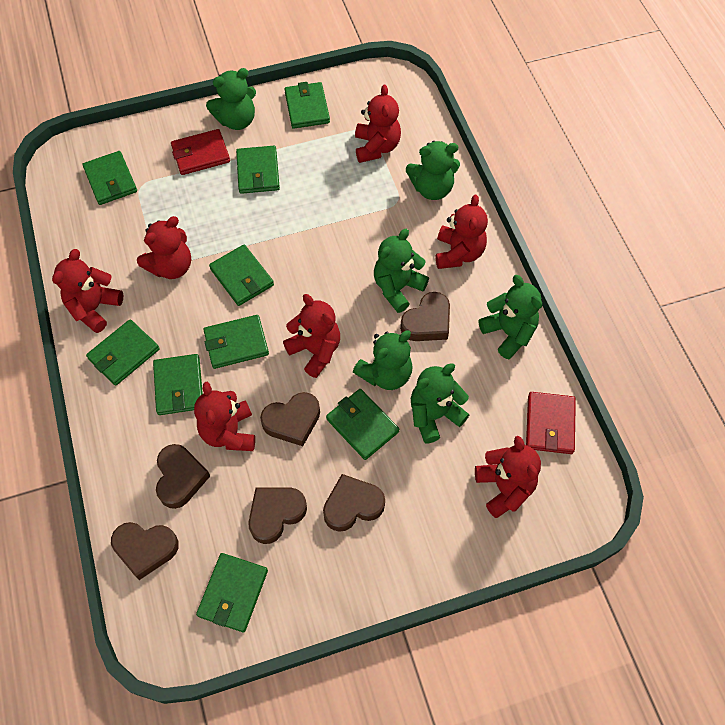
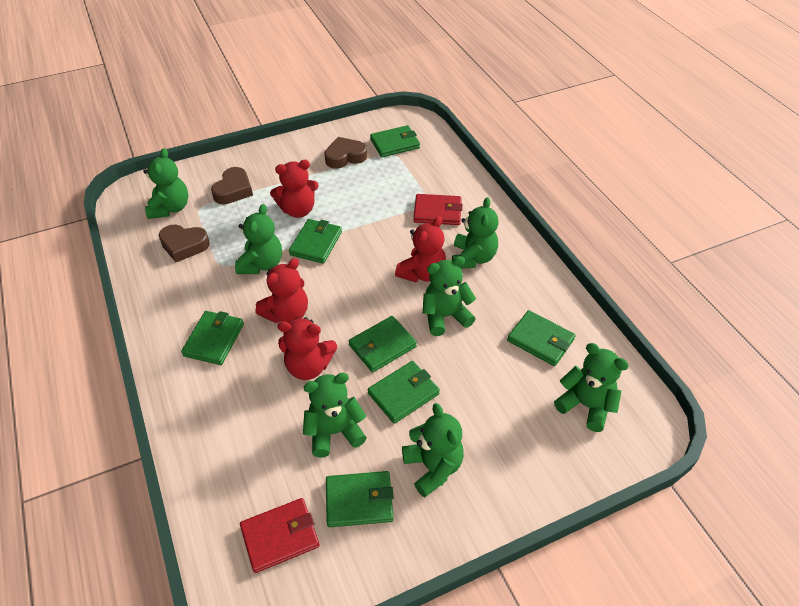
brown heart: [111,522,179,580] [156,444,210,509] [248,488,307,544] [260,392,320,446] [323,474,385,532] [400,292,450,341] = 6 -> [159,225,210,262] [211,167,253,204] [324,137,367,169] = 3
green teddy bear: [206,68,256,130] [353,331,413,390] [374,229,429,313] [406,141,460,200] [411,363,469,443] [479,275,542,359] = 6 -> [143,148,188,219] [235,204,282,274] [303,373,367,457] [402,403,464,497] [423,256,476,336] [452,197,499,269] [554,343,629,432] = 7
green wallet: [82,151,137,205] [86,319,160,386] [153,354,203,415] [196,553,268,632] [204,315,269,369] [209,245,274,306] [236,146,280,194] [285,82,330,129] [326,389,399,460] = 9 -> [181,311,244,365] [289,219,342,264] [326,471,394,527] [349,316,417,372] [368,361,440,424] [370,125,420,157] [507,310,576,366] = 7
red teddy bear: [52,249,124,333] [137,216,191,279] [194,382,255,451] [283,294,340,378] [355,85,401,163] [436,195,488,269] [475,436,541,518] = 7 -> [255,258,308,323] [270,160,318,218] [278,317,337,380] [395,216,446,282] = 4

